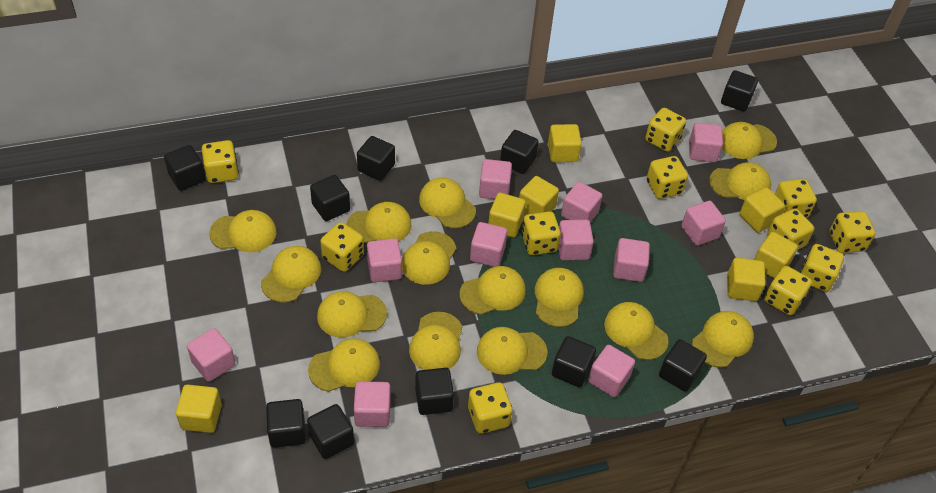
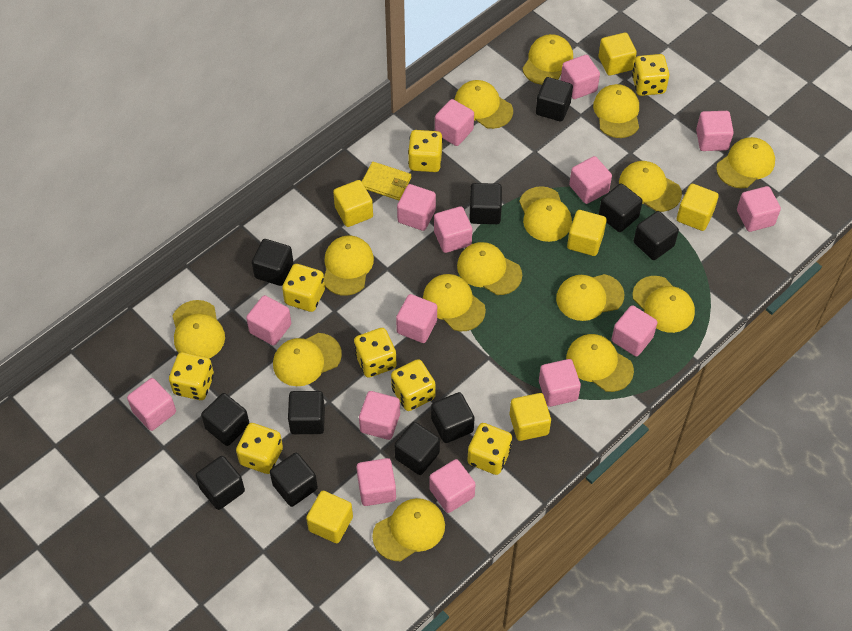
black cube: [164,145,206,191] [266,399,306,448] [307,404,354,459] [310,175,350,221] [357,136,395,181] [415,368,454,415] [500,130,539,174] [552,336,596,387] [659,339,707,392] [721,70,758,111] = 10 -> [196,456,245,510] [201,393,249,446] [252,239,293,286] [270,453,318,507] [288,391,325,434] [394,422,440,475] [431,392,475,443] [470,183,502,224] [536,77,573,122] [599,183,643,232] [634,211,679,260] = 11
pink cube: [187,328,236,382] [354,381,391,427] [367,238,402,282] [470,222,507,267] [479,159,512,199] [558,219,594,261] [561,182,603,222] [588,345,635,397] [613,238,650,282] [681,201,726,246] [689,123,723,162] = 11 -> [127,378,176,431] [246,295,291,346] [357,458,396,506] [359,391,400,440] [396,294,437,343] [397,184,436,231] [429,459,476,513] [434,206,472,253] [435,99,474,146] [539,359,581,407] [561,55,600,99] [569,156,612,204] [612,305,658,356] [696,111,734,151] [737,186,781,232] = 15
yellow cube: [176,385,222,433] [488,193,526,238] [519,176,559,215] [548,124,582,163] [727,258,766,301] [739,187,785,233] [754,232,798,278] = 7 -> [306,491,353,543] [333,180,373,227] [510,393,551,441] [567,210,607,256] [598,33,637,76] [677,184,719,231] = 6
yellow dice: [202,140,239,183] [320,222,364,272] [468,383,512,434] [521,211,561,255] [645,108,686,152] [646,156,688,199] [764,266,812,315] [767,208,814,250] [775,179,817,218] [800,244,844,292] [830,211,875,253] = 11 -> [169,352,214,400] [236,423,283,474] [282,264,325,312] [354,328,397,378] [391,359,436,411] [408,130,443,172] [467,423,512,475] [632,54,670,96] = 8
yellow wallet: none = 0 -> [362,162,411,200] = 1

